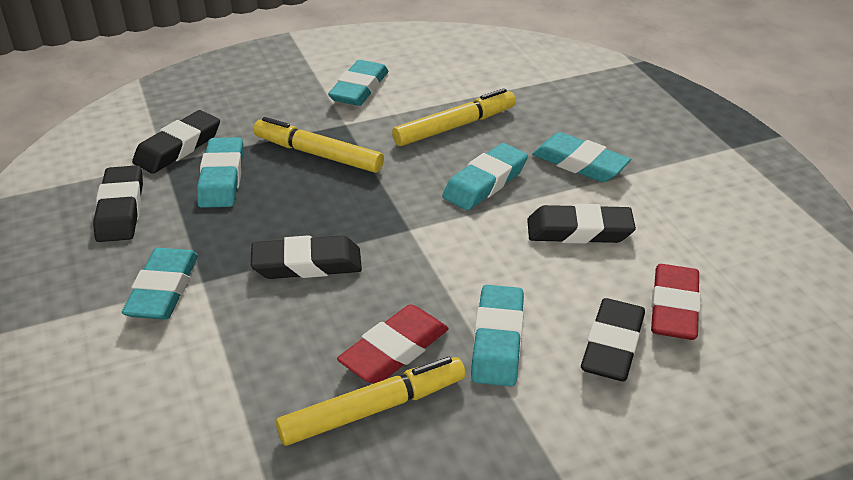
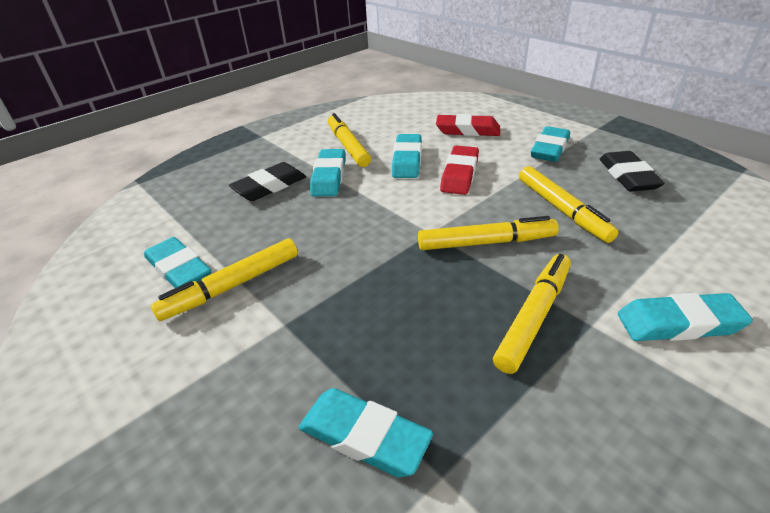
black eraser: [93,165,143,242] [132,110,220,174] [251,236,362,279] [527,204,636,244] [581,298,645,381] = 5 -> [229,162,306,201] [600,151,665,192] = 2
yellow marker: [253,117,384,173] [276,357,466,446] [392,88,516,146] = 3 -> [151,238,298,321] [328,113,371,167] [418,216,559,250] [493,254,571,374] [519,166,618,243] = 5

